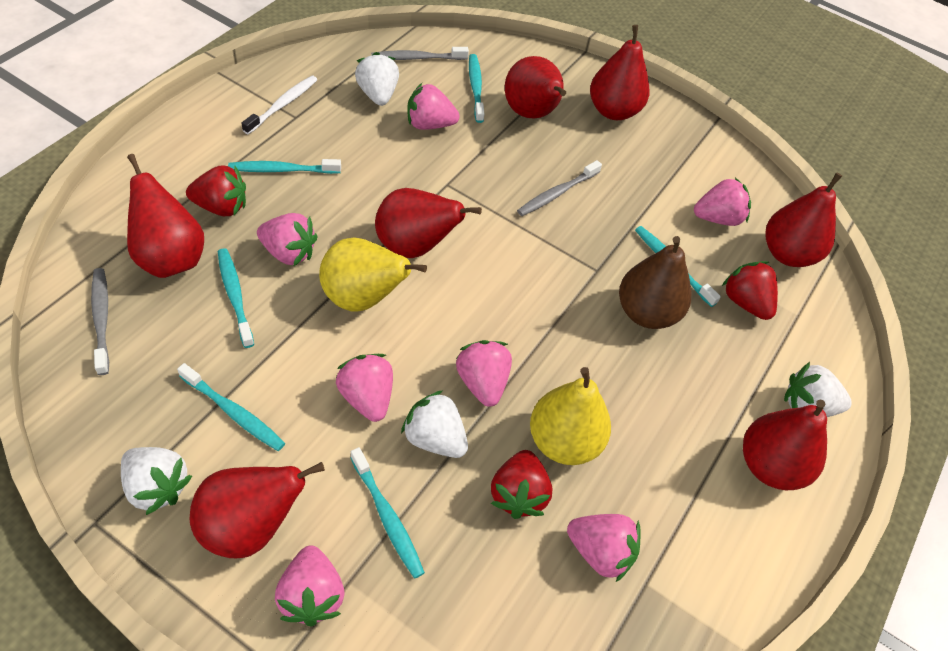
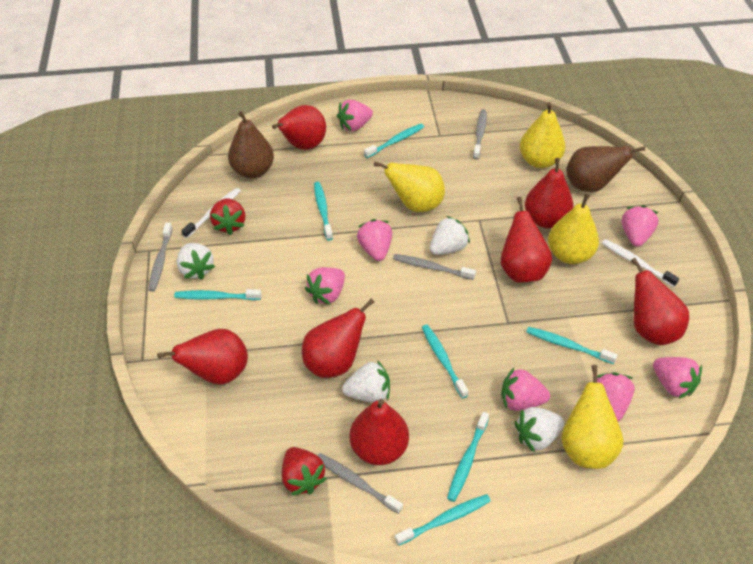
brown pear: [619,236,691,329] = 1 -> [228,111,274,178] [566,146,645,192] = 2
grey toothbrush: [91,268,109,375] [371,47,469,60] [517,160,602,216] = 3 -> [148,223,173,292] [317,453,403,514] [393,254,476,280] [473,109,487,159] = 4
red strawberry: [186,166,246,216] [491,450,553,519] [722,261,778,320] = 3 -> [210,198,245,235] [282,447,327,496] = 2
turquoise toothbrush: [177,363,285,451] [218,248,254,348] [228,159,341,174] [350,447,425,579] [469,54,485,123] [635,226,721,307] = 6 -> [174,289,261,300] [314,182,333,241] [364,124,424,158] [395,494,491,546] [422,324,469,398] [447,412,489,502] [526,327,618,364] = 7
white toothbrush: [241,76,317,134] = 1 -> [181,188,241,238] [602,239,679,287] = 2
yellow pear: [319,237,427,312] [530,367,611,465] = 2 -> [374,162,445,212] [520,102,565,168] [548,193,599,264] [561,365,623,469] = 4

